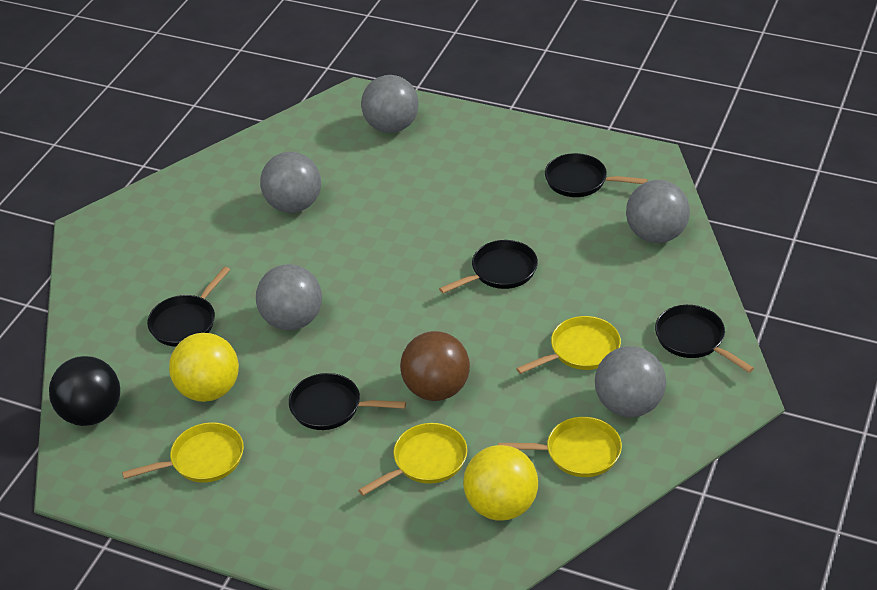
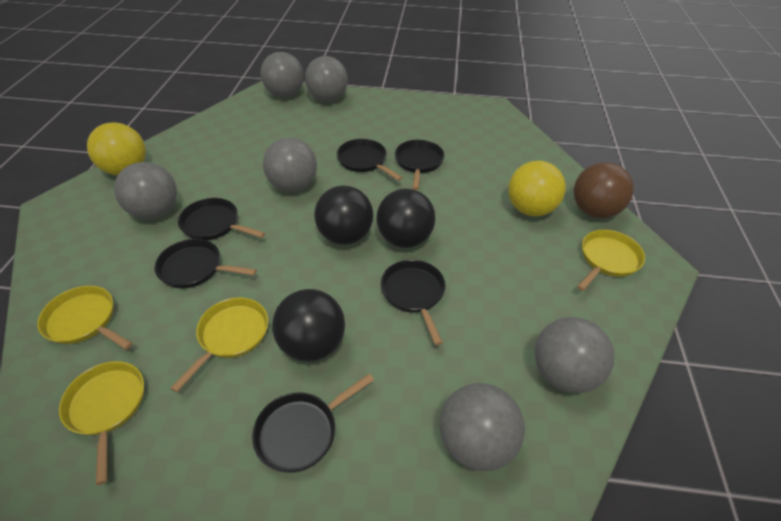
black ball: [49,356,120,426] = 1 -> [272,289,345,361] [314,186,373,245] [377,189,436,248] = 3
black pan: [147,267,230,347] [289,373,406,430] [439,240,538,293] [545,153,648,197] [655,305,754,373] = 5 -> [154,239,257,288] [178,198,265,240] [252,373,374,473] [337,139,403,181] [381,260,446,345] [395,140,445,190] = 6
grey ball: [256,264,322,331] [260,152,321,213] [361,75,419,133] [595,346,666,417] [626,180,690,243] = 5 -> [114,162,177,219] [261,52,304,97] [263,138,317,192] [305,56,348,102] [440,383,525,471] [534,317,614,393] = 6

